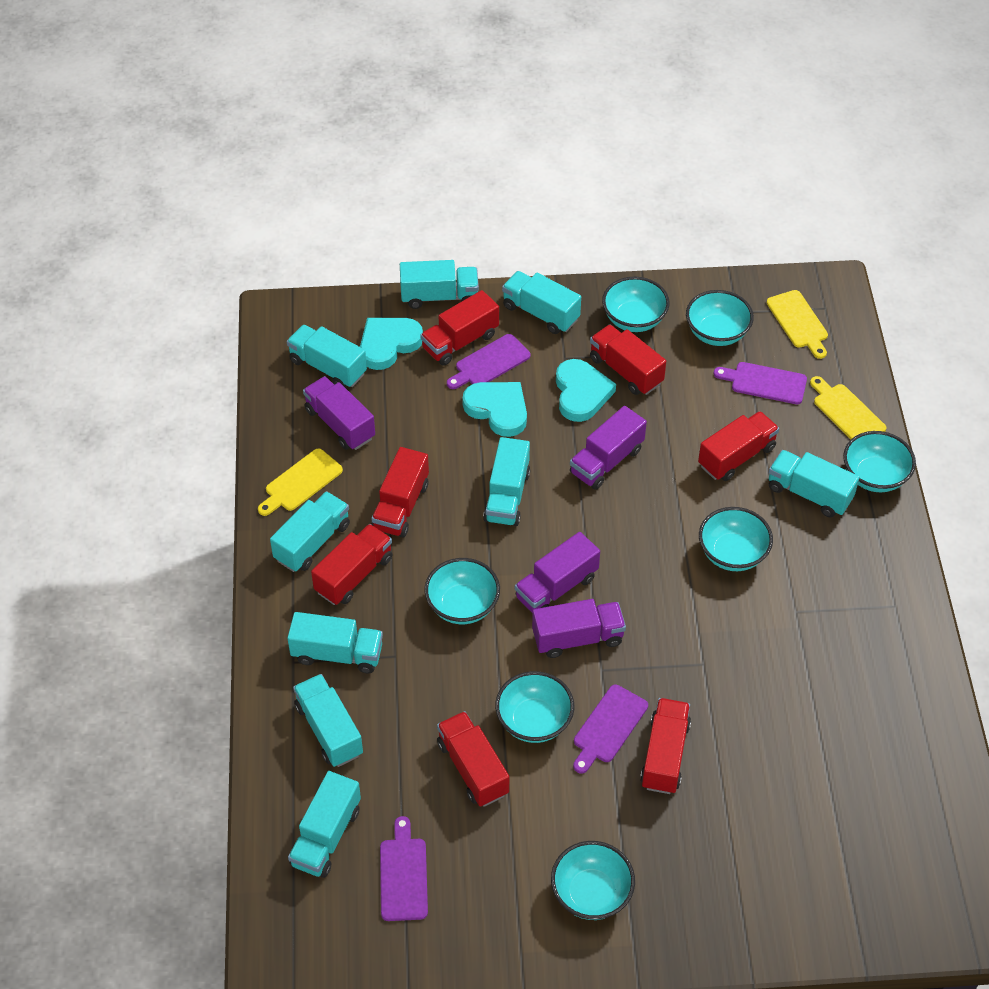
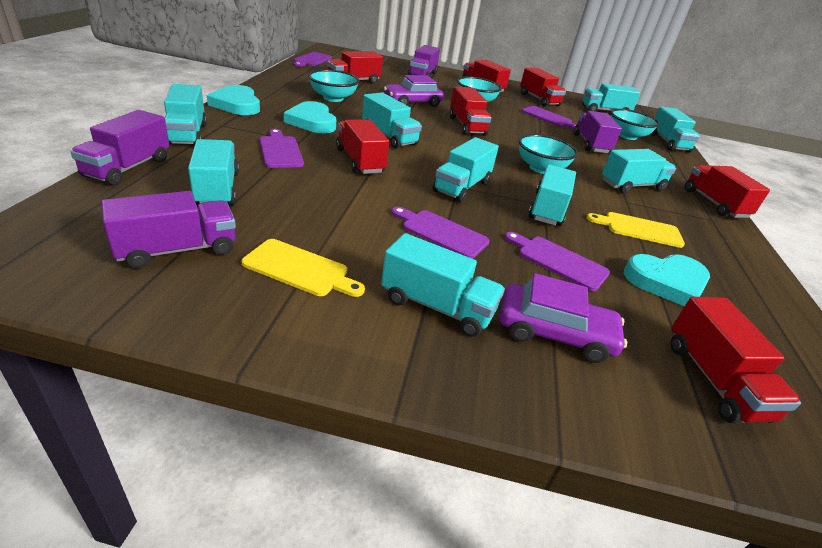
purple car: none = 0 -> [384,75,444,107] [500,273,627,363] = 2
purple cutting board: [380,816,428,921] [447,334,531,389] [573,685,648,774] [714,362,807,404] = 4 -> [260,129,304,168] [294,52,332,67] [392,207,490,259] [505,232,610,291] [522,106,577,129] = 5
turquoise bowl: [424,558,500,624] [495,671,574,743] [551,841,635,920] [602,277,670,332] [686,290,754,346] [699,507,773,571] [843,431,916,492] = 7 -> [308,69,360,102] [457,76,502,102] [518,134,578,174] [611,109,659,140] = 4
yellow cutting board: [258,448,343,516] [767,290,828,359] [810,376,886,439] = 3 -> [242,239,365,297] [587,212,685,248] = 2

